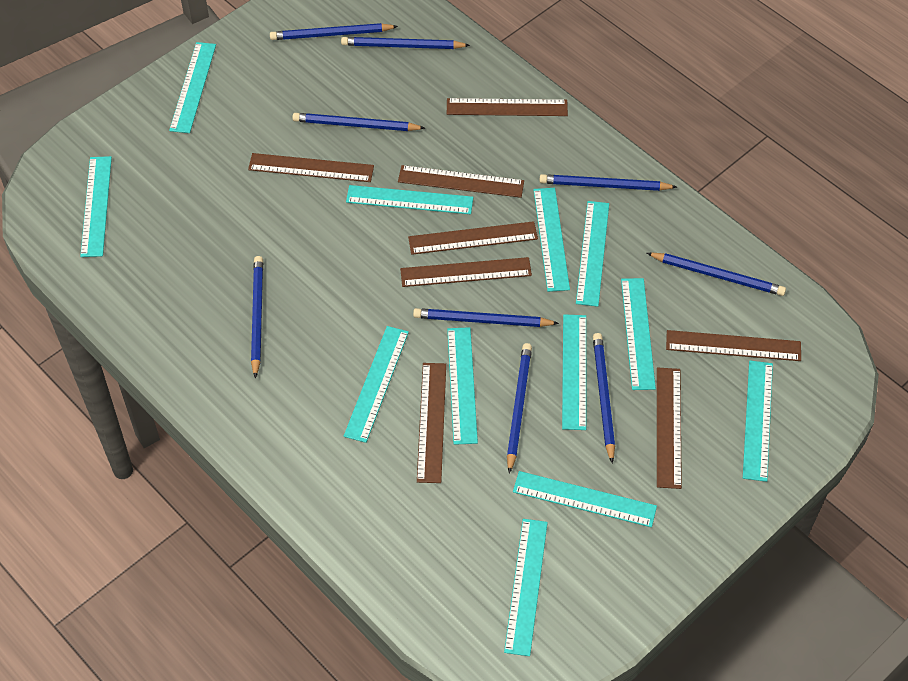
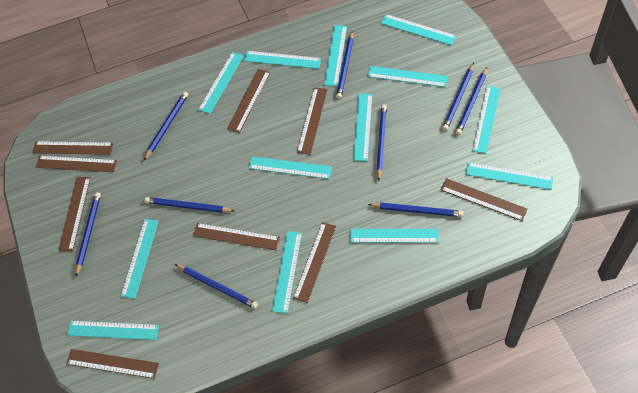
brown ruler: [248,153,374,182] [398,165,524,198] [400,257,532,287] [408,221,538,255] [417,363,446,483] [447,98,568,116] [657,367,682,489] [666,330,801,361] = 8 -> [33,141,113,155] [36,156,117,172] [58,177,91,251] [66,349,159,379] [193,223,280,250] [227,69,270,133] [293,222,336,303] [297,87,328,155] [441,178,528,221] = 9
turquoise ruler: [80,156,112,257] [169,42,216,133] [344,326,409,443] [346,185,473,214] [447,327,478,445] [504,519,548,656] [513,471,657,527] [533,188,570,292] [562,314,586,430] [576,201,609,307] [621,278,656,390] [743,361,773,482] = 12 -> [67,321,159,340] [121,219,159,299] [198,52,244,114] [244,51,321,69] [249,156,332,179] [272,231,302,314] [324,25,347,86] [350,229,439,243] [353,94,373,161] [368,66,448,87] [381,14,456,46] [466,162,553,190] [472,86,500,154] = 13

